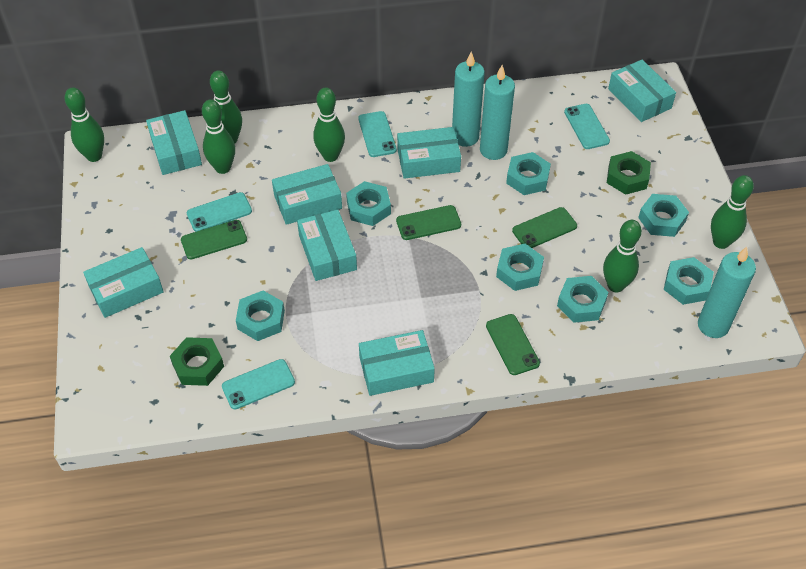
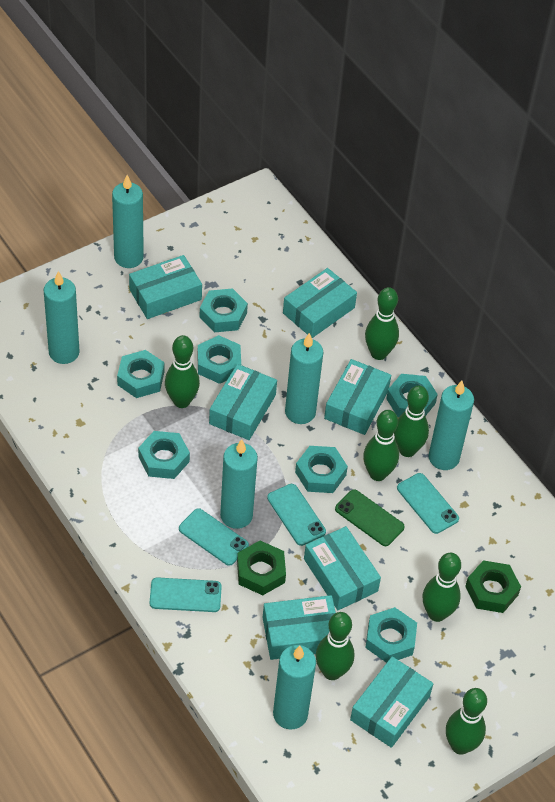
green bowling pin: [65,87,104,162] [202,99,235,174] [210,71,242,144] [313,88,345,162] [603,220,642,292] [711,175,754,249] = 6 -> [165,335,200,408] [316,612,354,680] [363,410,399,481] [365,287,399,360] [394,386,429,457] [423,553,461,622] [446,688,487,755] = 7
green phone: [181,220,247,259] [396,205,461,240] [486,314,540,375] [512,207,577,248] = 4 -> [335,489,405,546] = 1
turquoise candle: [452,51,485,147] [480,65,515,160] [698,247,756,338] = 3 -> [44,271,80,364] [112,175,144,268] [220,439,258,529] [273,645,316,729] [285,333,323,424] [428,381,474,470] = 6

